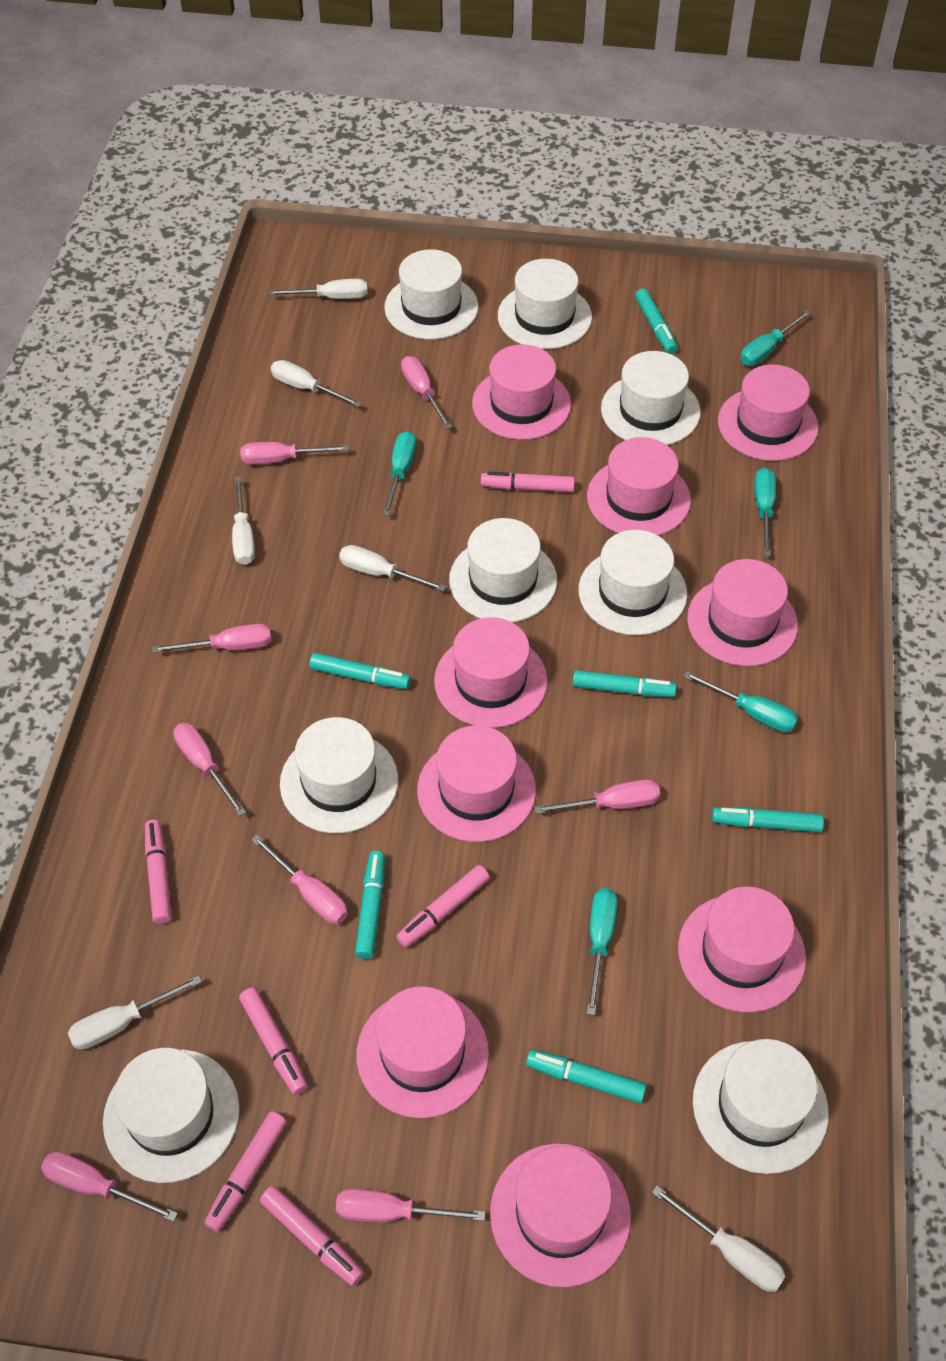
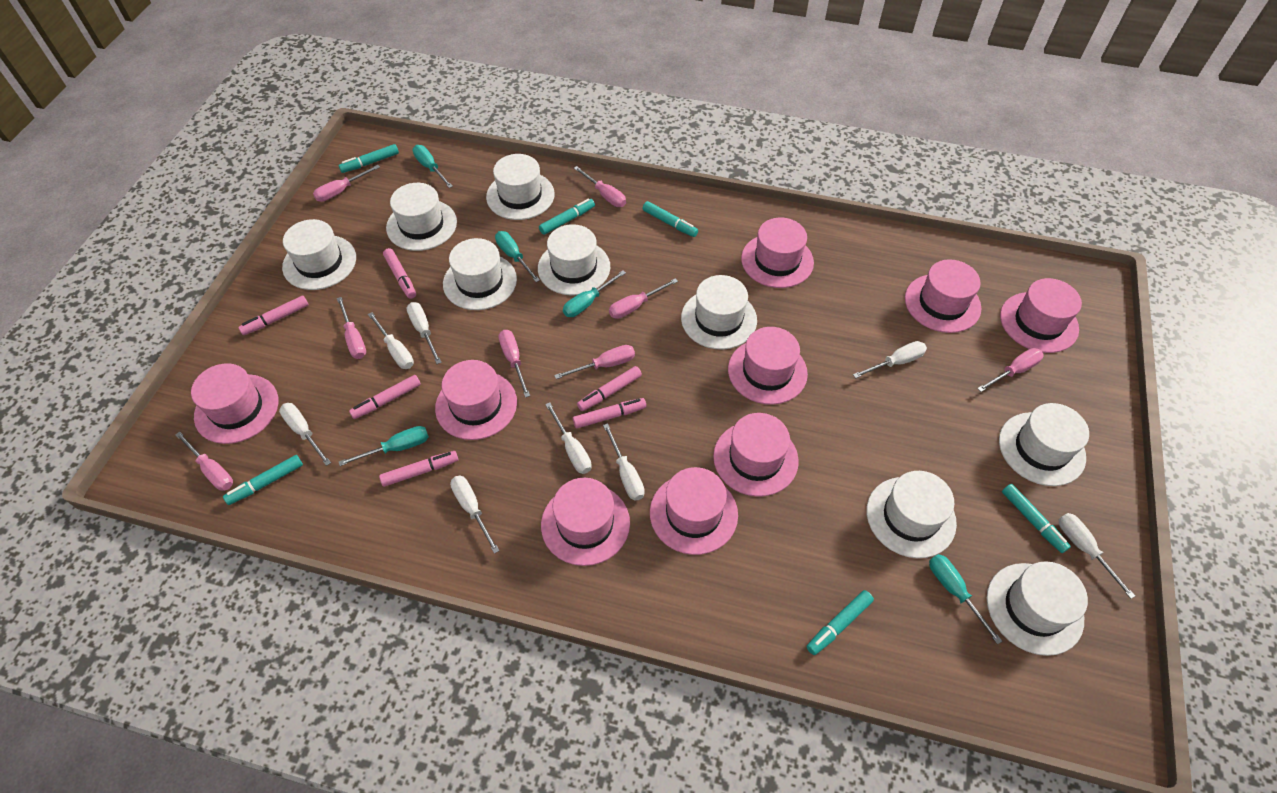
white hat: [103,1048,240,1183] [280,717,398,833] [384,249,479,340] [449,518,557,622] [498,259,592,349] [579,530,687,635] [601,351,701,445] [693,1039,829,1174] = 8 -> [282,219,356,290] [386,183,457,251] [443,238,517,310] [486,154,555,220] [538,224,610,296] [681,275,757,350] [867,471,957,558] [987,561,1088,656] [999,403,1089,486] = 9
white screwdriver: [68,975,202,1049] [232,476,255,565] [268,279,367,299] [271,360,362,407] [339,545,446,592] [652,1185,786,1292] = 6 -> [279,403,331,466] [368,312,414,369] [407,302,442,364] [450,476,499,554] [545,402,592,474] [603,423,645,501] [853,341,927,378] [1059,513,1135,599] = 8

